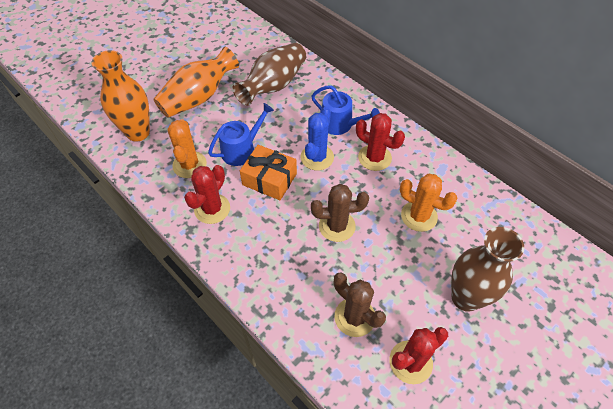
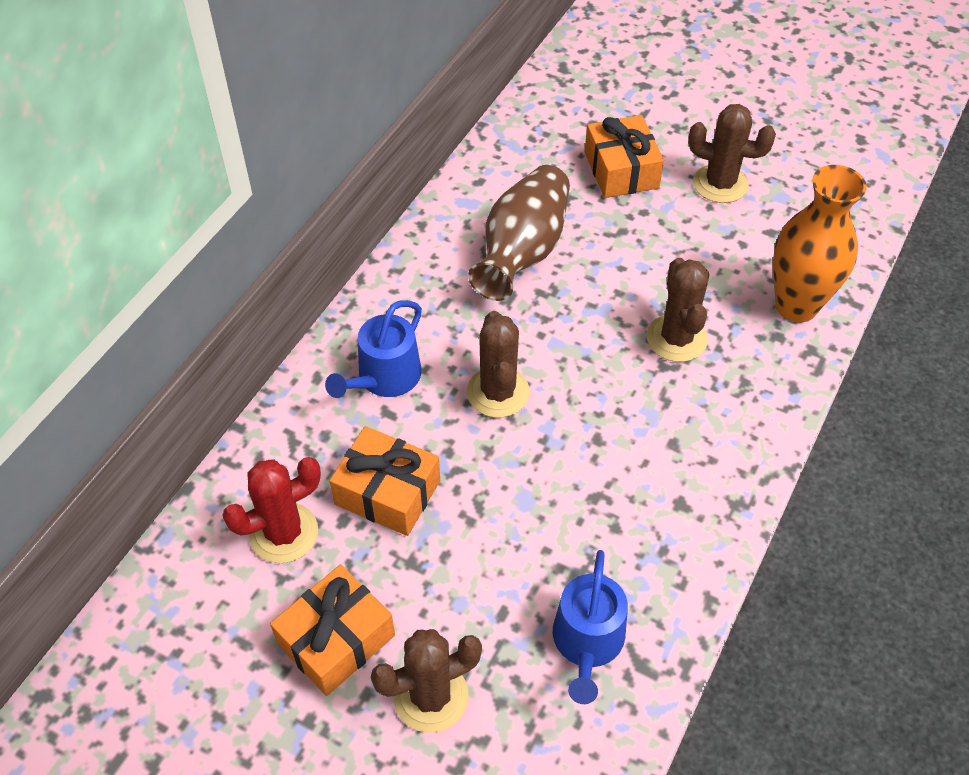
blue cactus: [301,107,334,171] = 1 -> none = 0
brown cactus: [311,184,369,242] [334,273,386,337] = 2 -> [371,629,482,733] [467,311,530,418] [647,258,709,362] [688,104,776,203] = 4
brown vase: [232,43,306,106] [451,227,524,312] = 2 -> [468,165,570,301] = 1
orange cactus: [167,119,207,178] [400,174,458,232] = 2 -> none = 0
orange gift: [240,145,297,200] = 1 -> [270,564,395,696] [330,426,440,536] [585,115,664,198] = 3
orange vase: [92,50,150,142] [154,47,239,118] = 2 -> [773,165,867,322] = 1
red cactus: [184,165,230,224] [356,113,405,171] [390,327,448,384] = 3 -> [222,457,321,563] = 1

